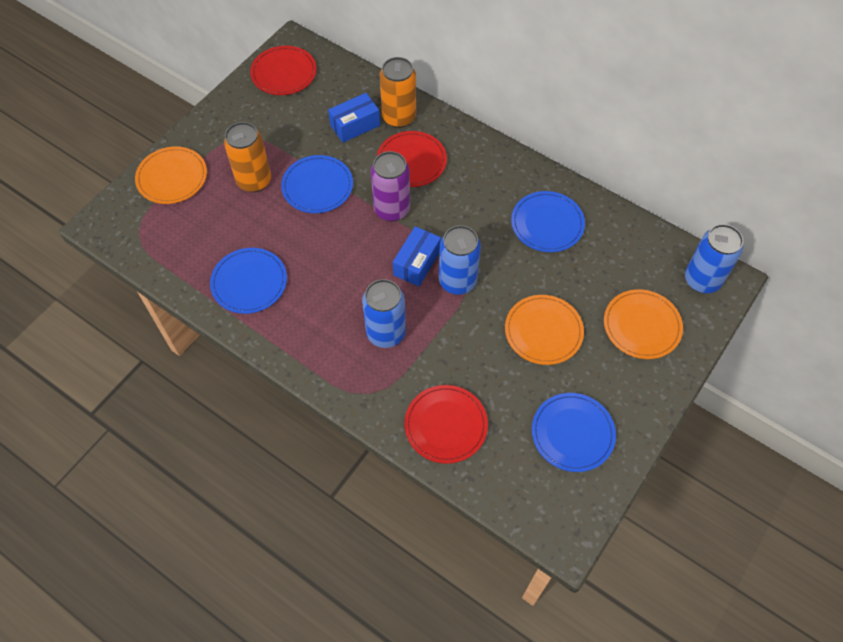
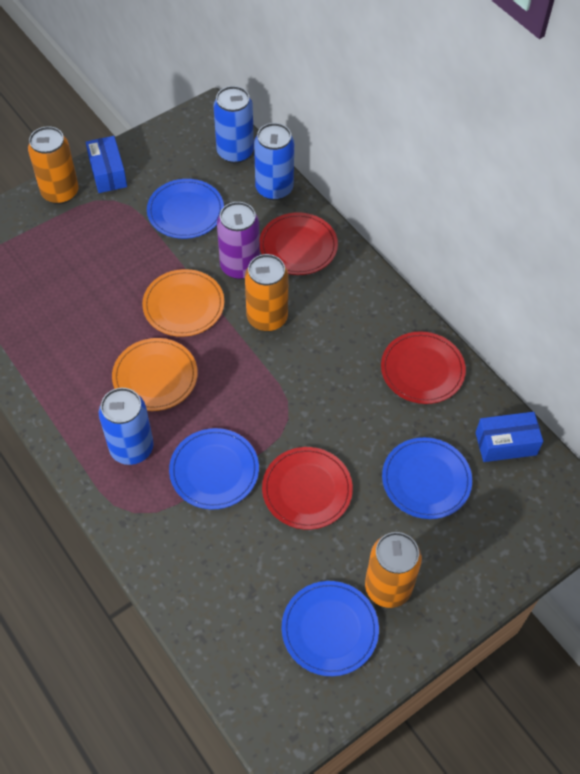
orange can: [224,122,271,192] [380,57,416,128] = 2 -> [28,126,79,204] [245,254,289,332] [365,532,422,608] = 3
orange plate: [135,147,207,204] [505,295,584,365] [604,289,683,359] = 3 -> [112,338,198,411] [142,269,224,337] = 2

